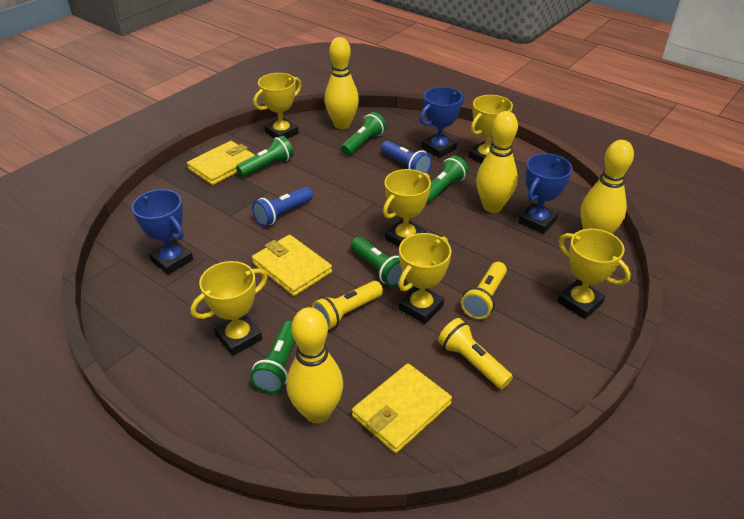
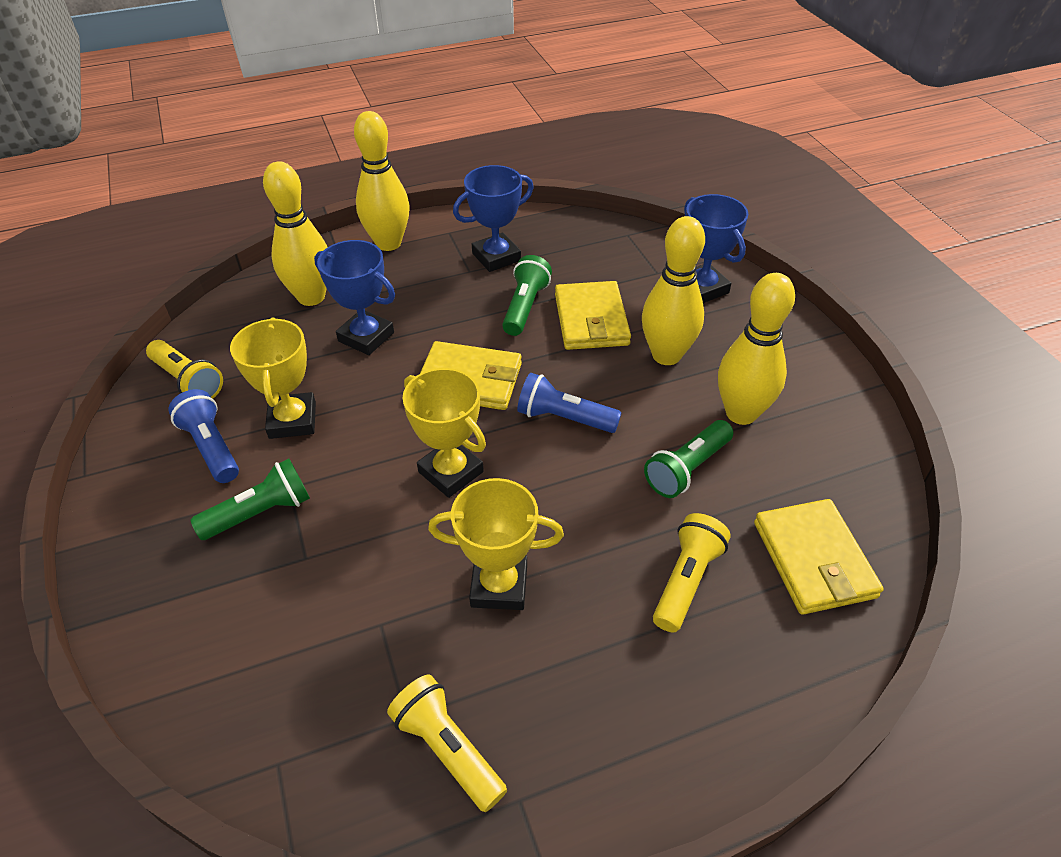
green flashlight: [236,136,294,177] [250,321,295,393] [341,112,386,155] [351,237,403,287] [427,156,468,203] = 5 -> [190,459,310,540] [502,255,552,336] [644,420,733,498] = 3
yellow trophy: [191,261,268,356] [253,73,302,139] [383,169,431,247] [398,233,451,324] [468,95,513,164] [557,229,631,319] = 6 -> [230,317,316,439] [403,368,486,498] [428,478,564,610] = 3

